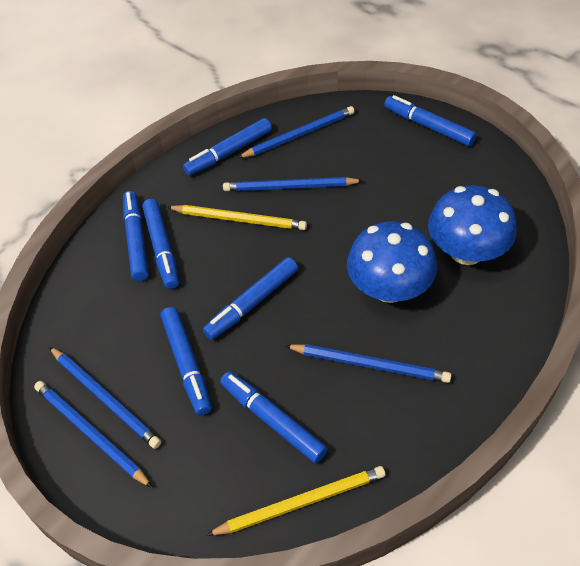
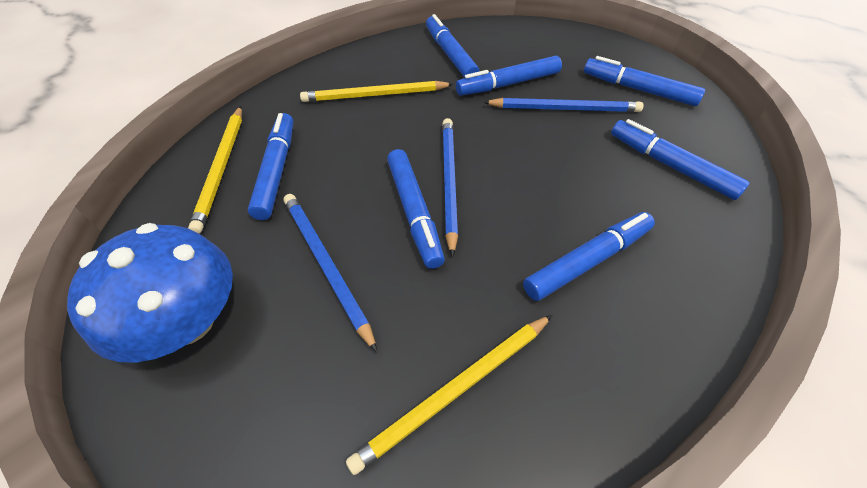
blue mushroom: [347,221,437,303] [428,185,517,265] = 2 -> [67,223,233,363] = 1
blue pencil: [34,381,153,488] [49,347,161,449] [223,177,364,191] [238,106,355,158] [285,344,452,383] = 5 -> [284,194,377,352] [442,118,458,257] [483,98,643,112] = 3
yellow pencil: [167,205,307,230] [206,466,385,536] = 2 -> [188,106,242,234] [300,81,453,102] [346,315,552,475] = 3

